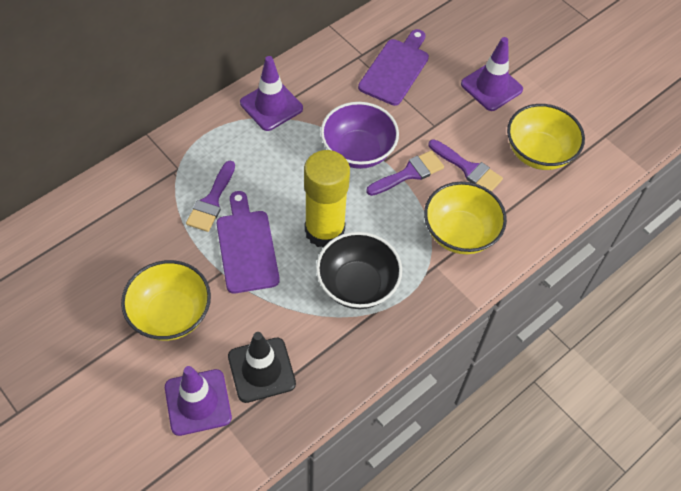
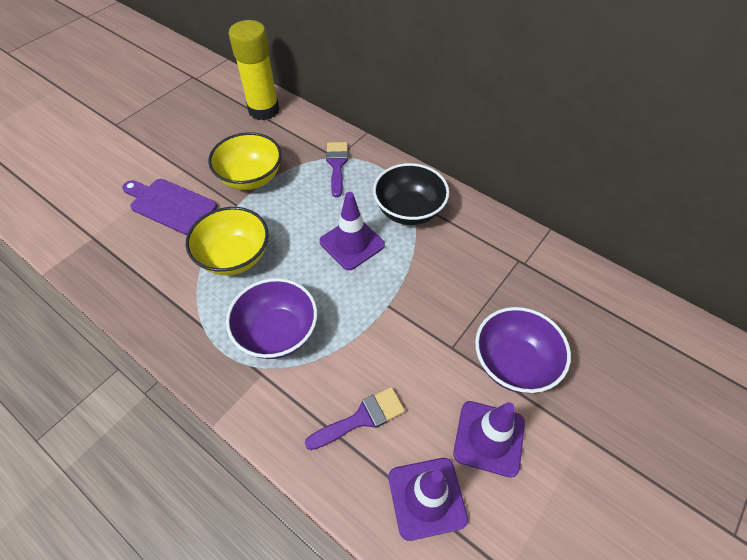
black traffic cone: [228,332,296,403] = 1 -> none = 0
purple bowl: [321,102,399,169] = 1 -> [226,278,317,359] [475,307,571,393] = 2
purple brush: [186,161,235,232] [366,150,444,196] [429,139,503,192] = 3 -> [305,387,405,450] [326,142,348,197] = 2
purple cutting board: [217,191,280,294] [358,29,429,106] = 2 -> [122,179,217,235] = 1
yellow bowl: [121,260,211,341] [424,182,507,254] [507,104,585,170] = 3 -> [186,207,269,275] [208,132,282,190] = 2

